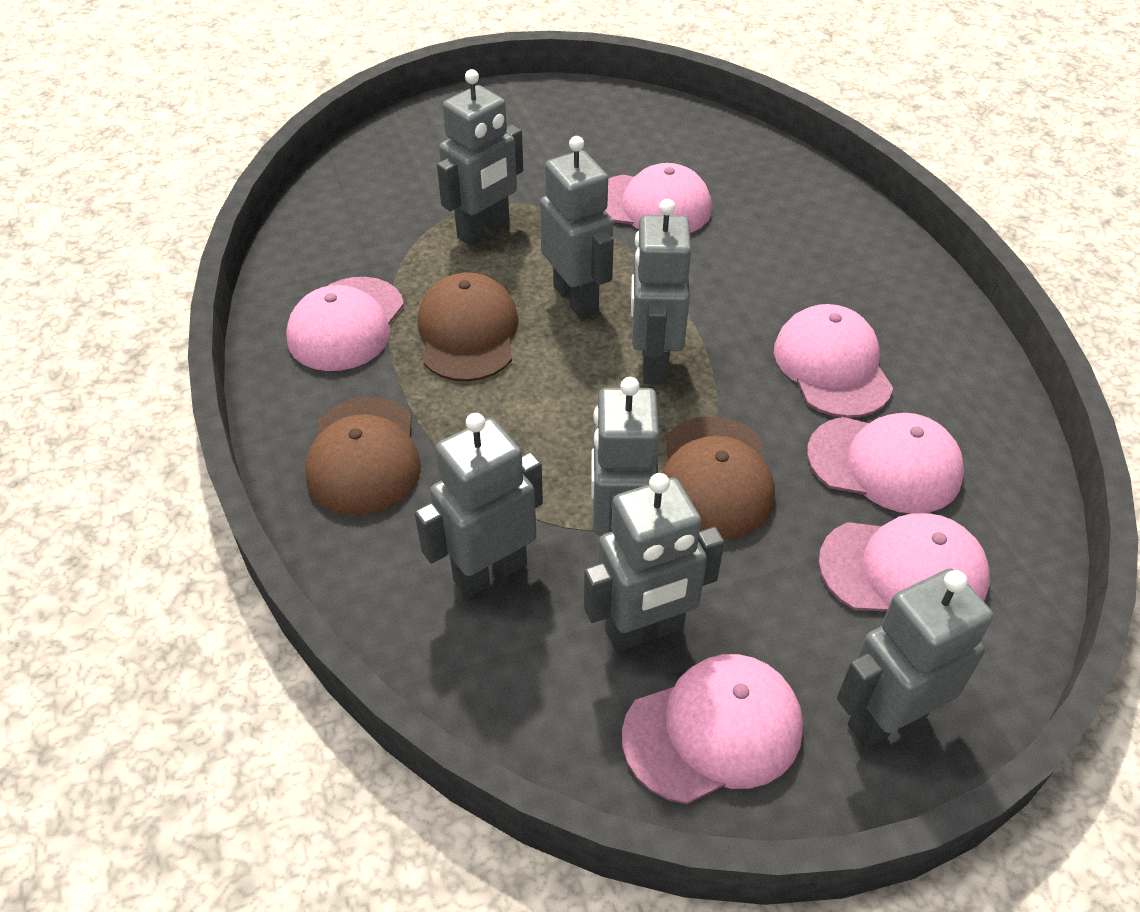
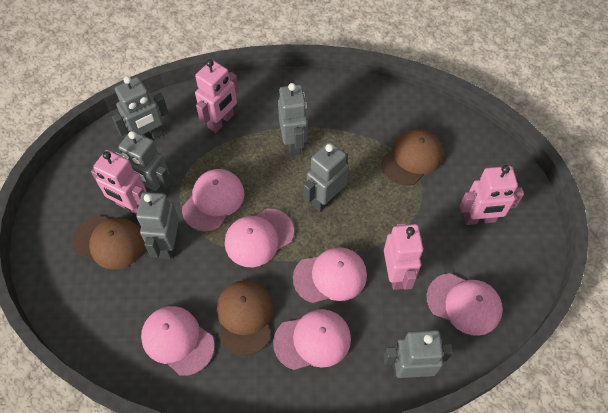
grey robot: [415,413,543,598] [437,69,523,246] [540,136,614,319] [584,473,724,652] [591,377,659,536] [631,199,691,385] [837,568,994,748] = 7 -> [112,76,168,139] [115,130,171,194] [136,192,179,259] [278,83,308,156] [303,142,349,212] [383,330,453,378] = 6
pink robot: none = 0 -> [91,150,147,214] [195,59,239,133] [384,223,423,290] [460,165,524,225] = 4

